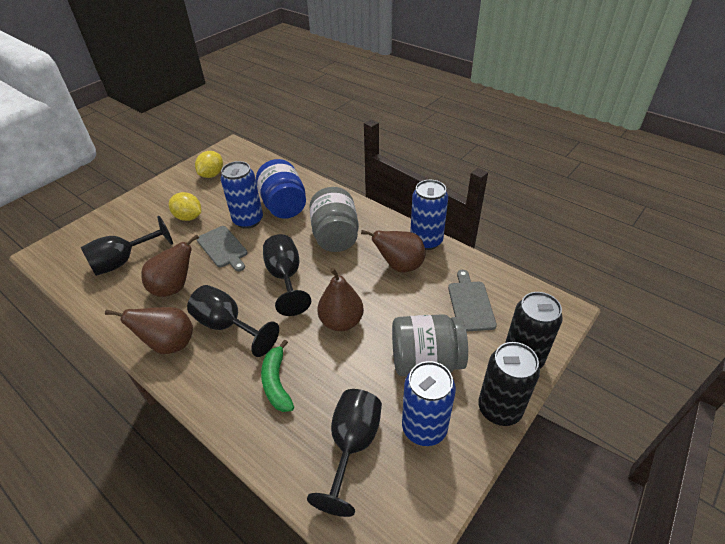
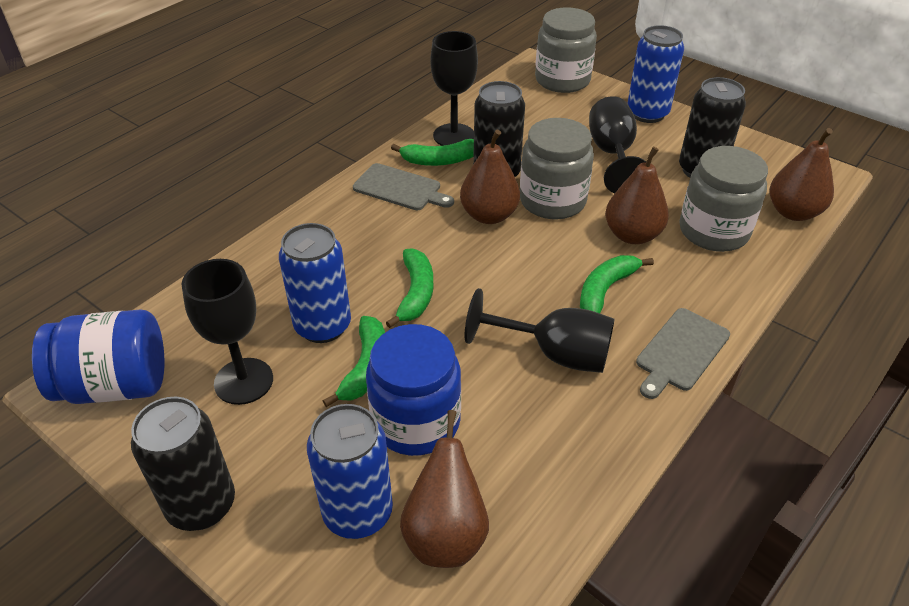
black can: [478,342,540,426] [505,292,563,369] = 2 -> [131,397,235,531] [473,81,525,177] [679,77,746,178] = 3
blue jar: [256,159,306,219] = 1 -> [32,309,164,404] [366,324,461,456] = 2
green banana: [261,340,294,412] = 1 -> [323,316,385,407] [386,248,434,328] [391,139,474,166] [580,255,654,313] = 4
grey jar: [309,187,359,252] [392,314,468,376] = 2 -> [520,118,594,220] [535,8,597,93] [679,146,768,252] = 3
yellow lemon: [169,192,201,221] [195,151,223,178] = 2 -> none = 0

